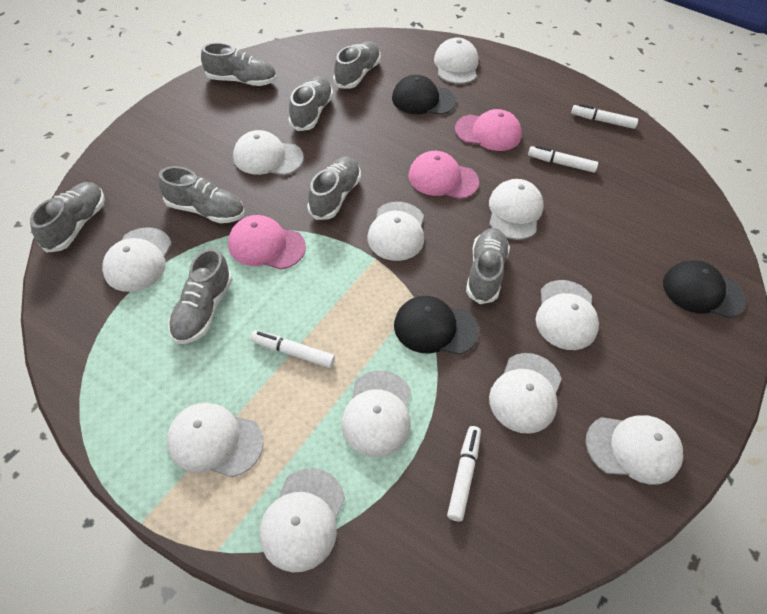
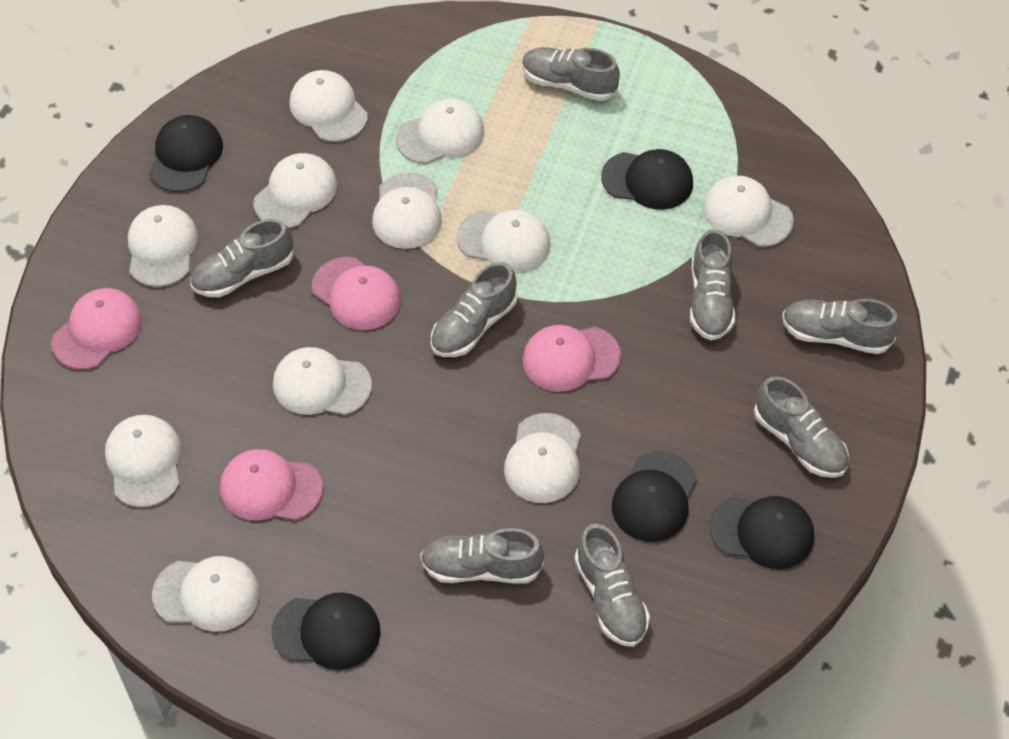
black cap: [392,75,456,115] [394,296,479,355] [663,260,746,318] = 3 -> [149,115,223,192] [272,592,381,670] [601,149,693,210] [612,451,697,542] [709,496,814,569] = 5
pink cap: [228,215,306,270] [408,151,479,199] [455,109,522,151] = 3 -> [51,288,142,370] [220,449,323,521] [312,257,401,330] [523,325,621,392] = 4
white marker: [251,330,335,368] [447,426,481,521] [528,145,598,173] [571,104,638,129] = 4 -> none = 0

